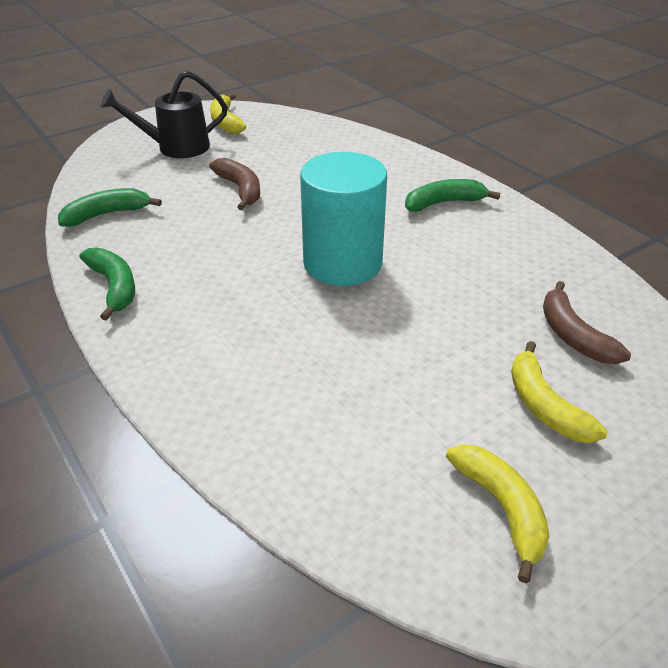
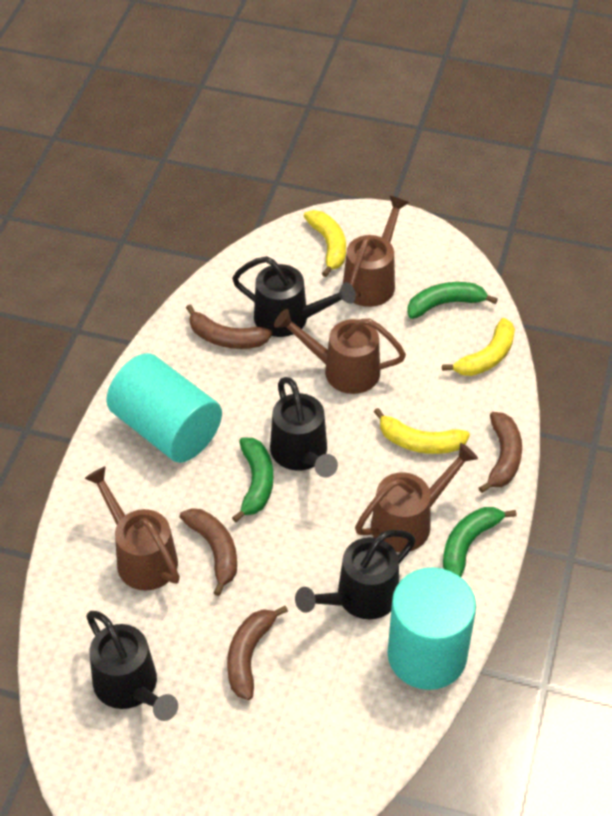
black watering can: [100,71,227,158] = 1 -> [86,611,178,721] [232,256,356,337] [270,377,338,478] [295,530,416,619] = 4
brown banana: [209,158,260,210] [543,281,631,364] = 2 -> [180,508,237,596] [186,305,272,349] [227,606,288,700] [479,412,522,493] = 4
brown watering can: none = 0 -> [84,466,180,591] [274,309,406,394] [343,196,409,307] [355,443,478,552] = 4
turquoise cylinder: [300,152,387,286] = 1 -> [106,353,222,463] [387,567,476,690] = 2

